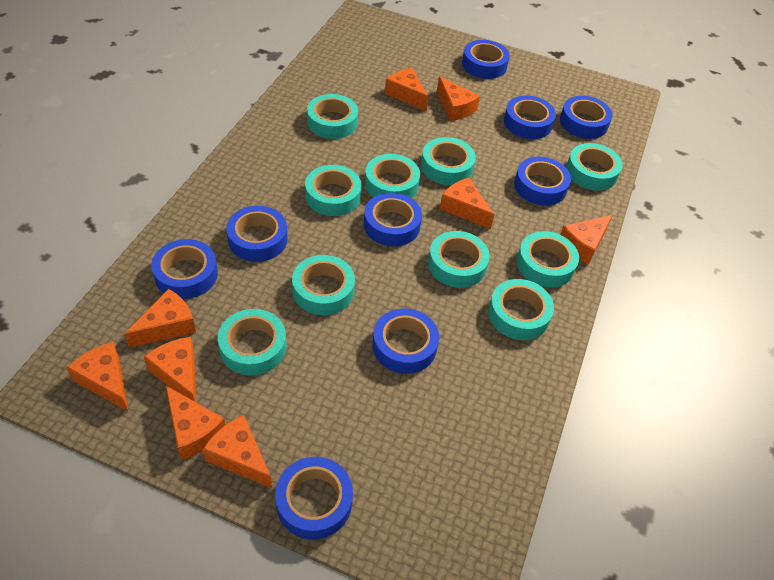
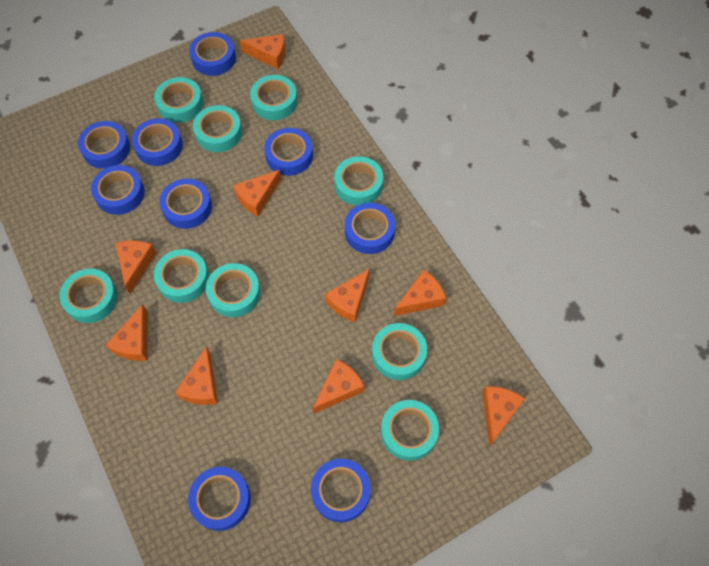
turquoise tape: [218,309,286,375] [292,255,355,315] [305,165,361,216] [307,94,358,139] [365,154,420,199] [421,137,476,185] [428,231,490,288] [488,279,554,340] [517,231,579,288] [566,143,623,191] = 10 -> [60,269,118,323] [154,77,203,123] [154,249,209,303] [193,105,242,152] [206,263,261,317] [250,75,297,120] [334,156,383,205] [372,323,427,380] [381,400,439,461] = 9

